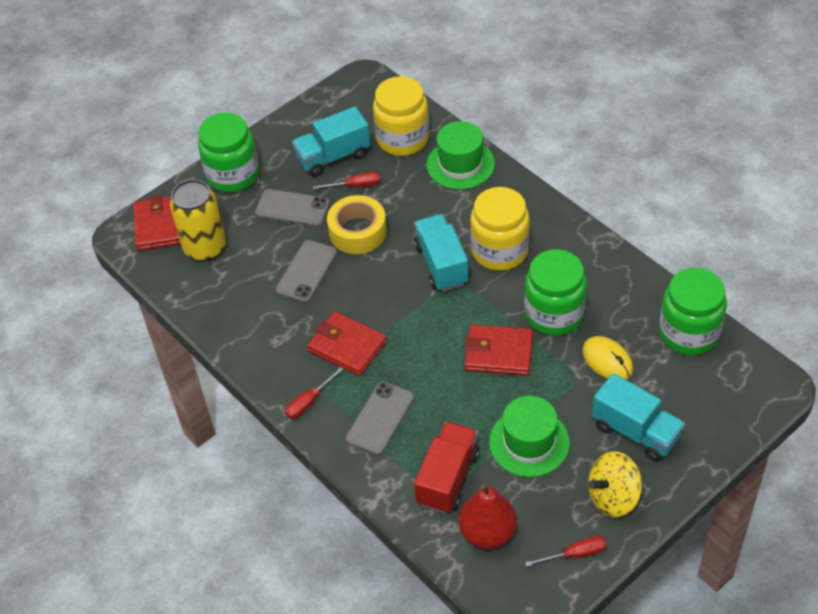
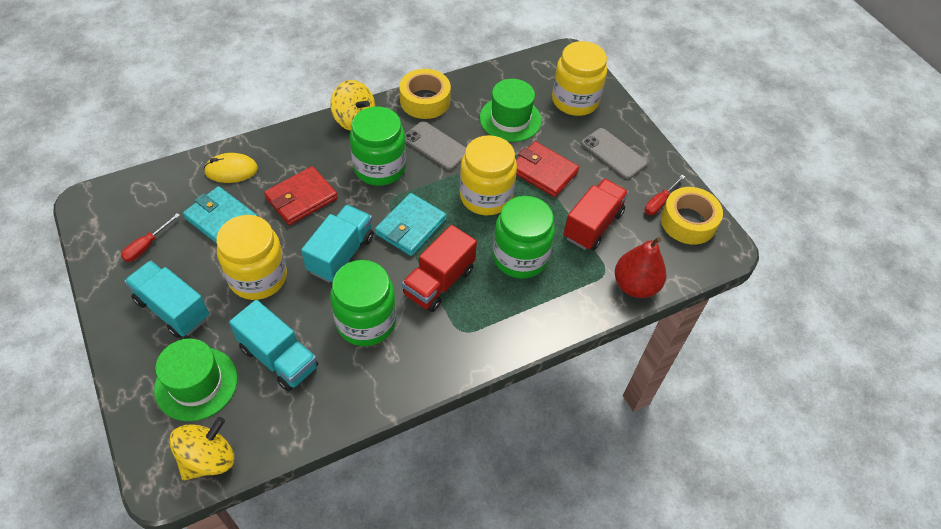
grey phone: [255,189,330,227] [276,240,337,303] [346,381,414,455] = 3 -> [405,121,466,171] [581,128,648,179] = 2
red screwdriver: [285,367,344,419] [313,172,380,190] [525,536,606,567] = 3 -> [121,213,180,262] [645,175,685,215] = 2
red truck: [414,422,480,514] = 1 -> [402,225,477,312] [564,179,629,250] = 2
red wallet: [133,195,181,251] [307,311,387,376] [464,325,533,376] = 3 -> [264,166,338,225] [516,141,579,197] = 2
turquoise wallet: none = 0 -> [183,186,257,244] [375,193,446,256] = 2
yellow can: [170,179,226,261] = 1 -> none = 0
yellow jar: [373,76,429,156] [470,187,530,271] = 2 -> [216,215,287,300] [460,135,517,215] [552,41,607,116] = 3
yellow spinning top: [588,451,642,517] = 1 -> [169,417,234,481] [330,80,375,131] = 2
yellow tape: [327,195,387,254] = 1 -> [399,69,451,119] [661,187,723,245] = 2

